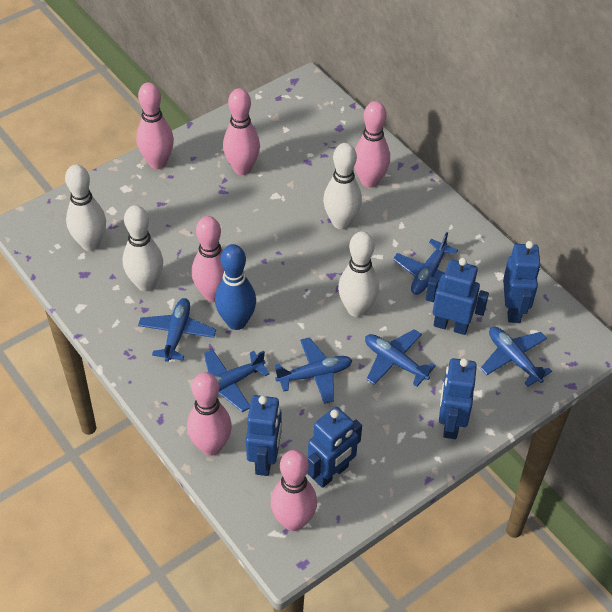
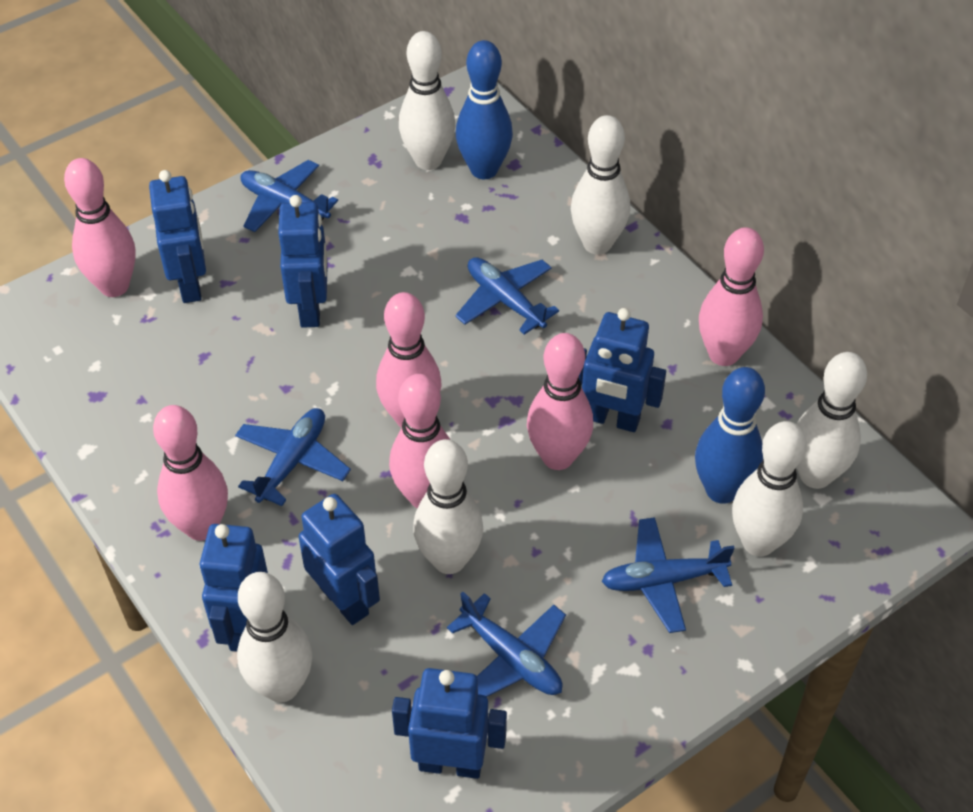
blue bowling pin: [215,244,256,330] = 1 -> [456,40,513,179] [695,367,765,504] = 2
blue plane: [138,298,216,362] [204,349,270,412] [274,337,352,404] [365,329,436,387] [393,232,458,295] [480,327,552,387] = 6 -> [235,408,351,506] [240,160,338,232] [447,591,566,697] [455,257,559,335] [601,517,735,633] = 5
blue robot: [246,395,282,476] [307,407,362,488] [426,258,489,335] [439,358,477,439] [503,241,541,323] = 5 -> [149,170,206,303] [199,524,268,652] [278,195,328,328] [299,494,380,625] [392,668,507,779] [579,308,666,432] = 6
white bowling pin: [65,164,106,251] [123,205,163,292] [323,143,362,229] [338,231,379,317] = 4 -> [237,572,312,703] [399,31,455,170] [413,439,483,574] [571,115,630,255] [732,421,807,557] [796,352,867,489] = 6

